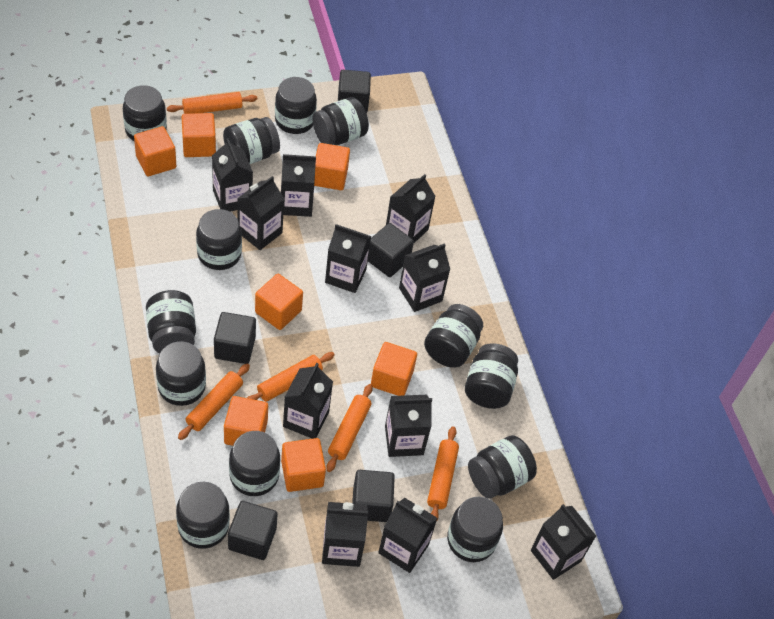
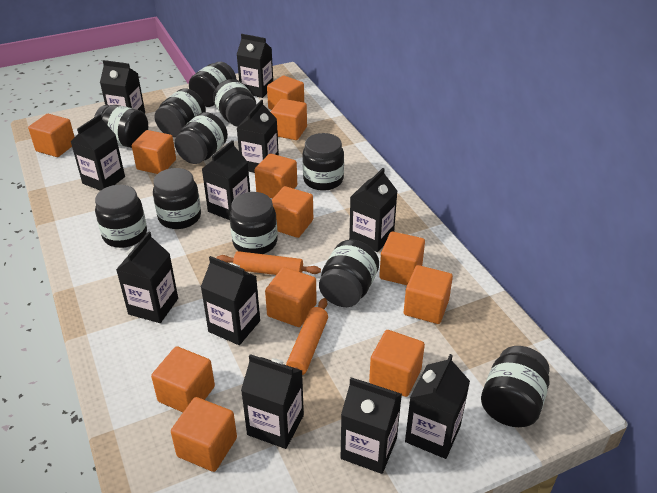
black cube: [214,312,256,364] [228,501,278,560] [338,70,371,113] [352,470,395,522] [368,223,414,277] = 5 -> none = 0
black jar: [123,85,167,141] [146,290,196,353] [156,341,206,406] [176,481,230,549] [196,209,242,270] [223,117,280,164] [229,431,280,496] [275,77,317,134] [312,97,369,145] [424,304,483,368] [447,497,503,562] [465,343,518,409] [468,435,537,499] = 13 -> [94,105,148,148] [95,185,147,248] [153,168,201,229] [155,88,206,137] [174,112,228,164] [189,62,236,107] [213,79,257,127] [230,192,278,254] [302,133,344,191] [319,239,379,307] [481,346,550,427] = 11
orange cube: [134,126,176,176] [182,113,216,157] [224,396,268,446] [255,274,303,330] [281,438,326,492] [314,143,350,190] [371,342,417,396] = 7 -> [28,114,74,157] [132,130,176,174] [151,346,215,412] [171,397,237,472] [255,153,297,199] [265,267,317,327] [267,75,304,110] [271,99,307,140] [272,186,313,238] [369,330,425,397] [379,232,425,285] [404,265,453,324] = 12
orange rolling pin: [167,92,257,114] [178,363,250,440] [247,352,335,402] [326,384,373,472] [427,426,459,522] = 5 -> [217,251,321,275] [286,298,328,375] = 2

